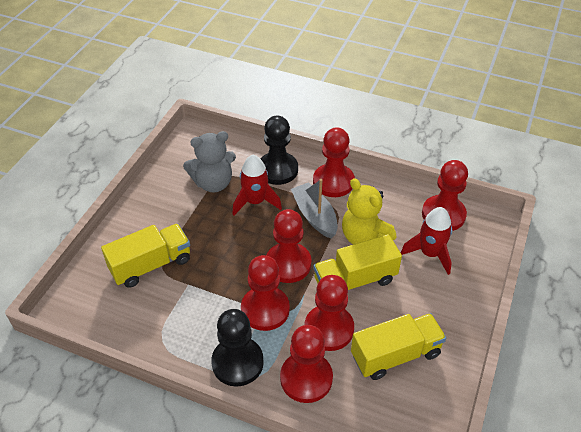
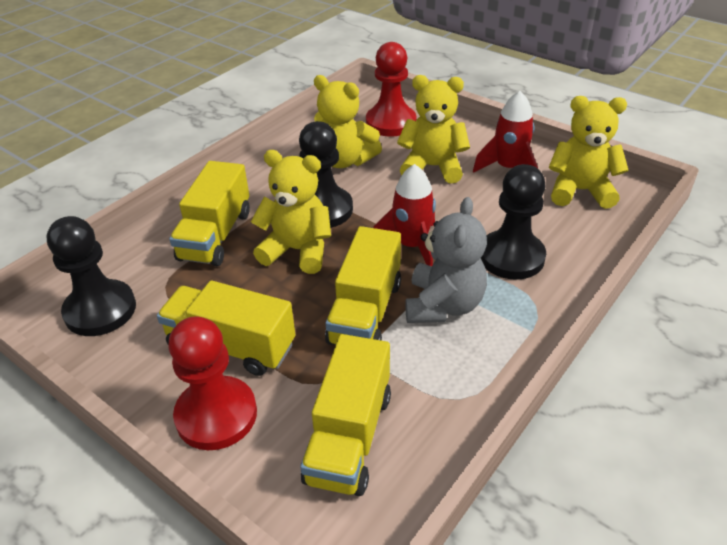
black pawn: [211,309,264,387] [260,116,298,185] = 2 -> [47,216,136,336] [299,121,353,228] [481,164,546,280] = 3
grey boat: [291,179,338,239] = 1 -> none = 0
red pawn: [241,255,290,331] [266,209,311,283] [280,325,333,403] [305,275,354,351] [313,127,355,197] [422,160,468,231] = 6 -> [168,316,257,450] [366,42,416,137] = 2
yellow teddy bear: [342,178,396,244] = 1 -> [251,150,331,274] [314,75,382,168] [397,75,470,183] [549,96,629,209] = 4
yellow truck: [101,224,190,288] [313,234,402,290] [351,313,446,380] = 3 -> [157,281,295,376] [169,161,250,266] [300,334,391,496] [325,226,401,345] = 4

